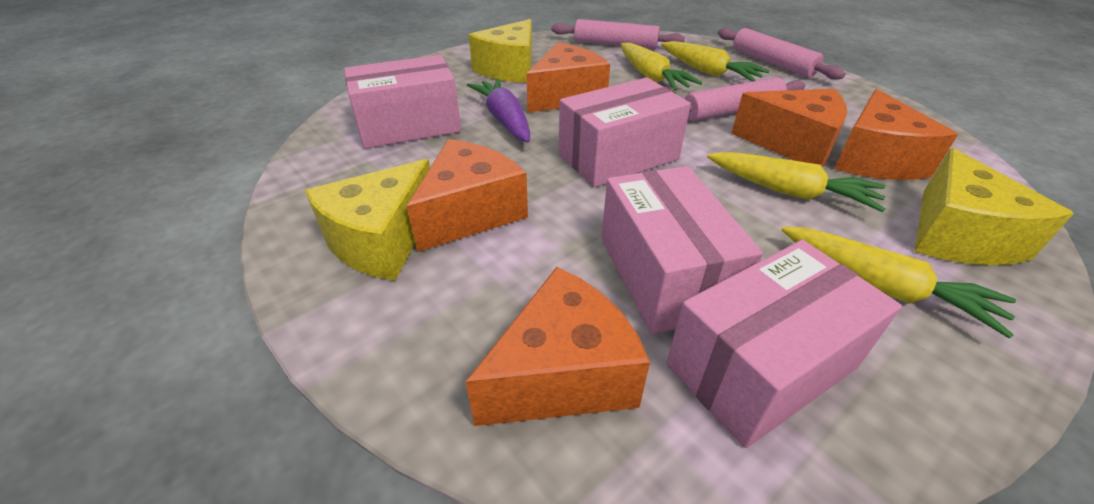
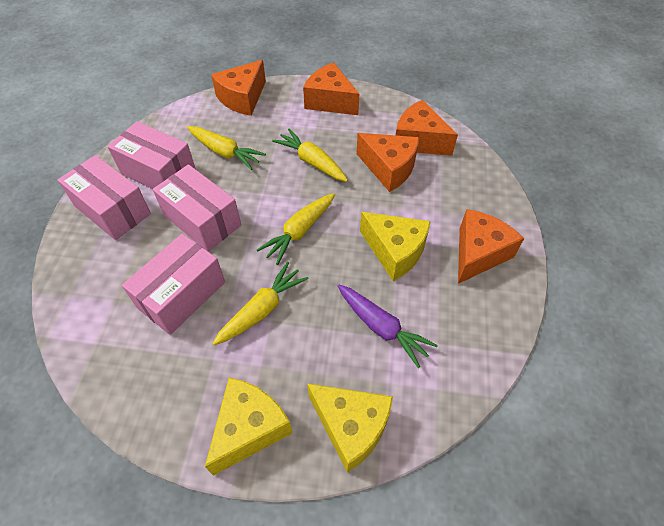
pink rolling pin: [551,19,685,49] [685,77,805,121] [718,28,846,80] = 3 -> none = 0

